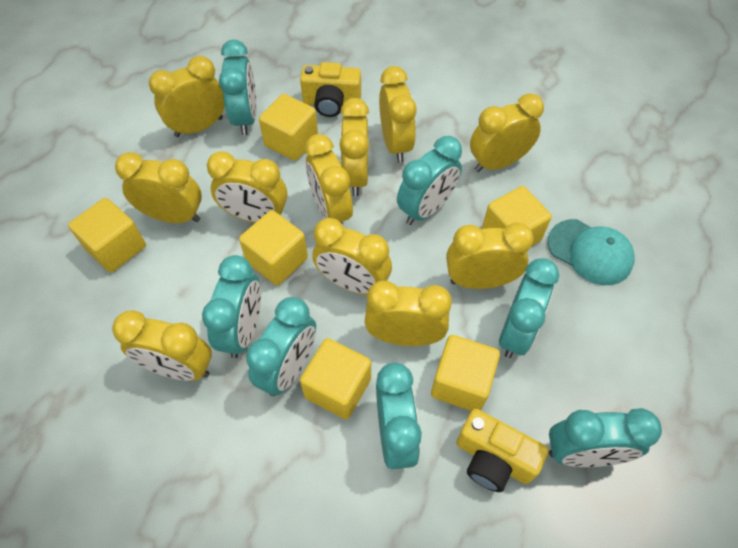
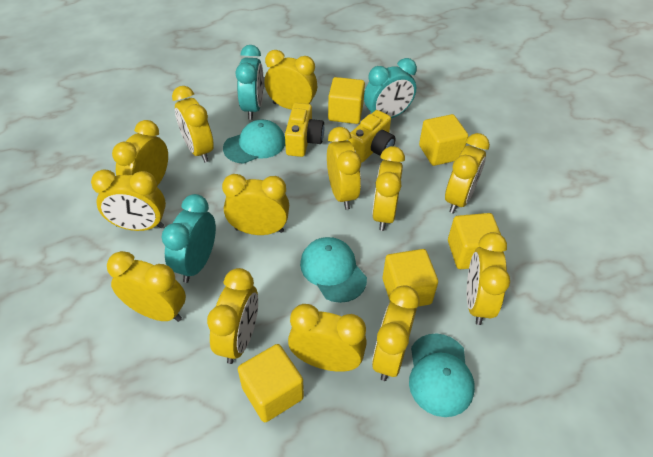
turquoise cap: [548,219,635,285] = 1 -> [223,119,285,164] [300,237,367,303] [409,334,475,417] = 3
turquoise clock: [202,255,261,358] [219,40,256,135] [246,297,316,396] [376,363,422,469] [397,136,462,225] [499,258,559,358] [549,408,662,467] = 7 -> [162,194,216,283] [236,45,264,120] [364,58,417,118] = 3
yellow clock: [112,310,212,381] [115,152,202,223] [149,56,225,137] [207,151,287,223] [305,134,353,223] [312,218,392,295] [339,98,369,196] [365,281,452,346] [379,66,417,162] [446,222,534,289] [470,93,544,172] = 11 -> [91,169,166,231] [107,251,186,322] [112,120,168,186] [172,86,214,163] [207,268,258,364] [222,174,289,235] [265,50,317,110] [288,304,367,372] [327,127,361,210] [372,146,405,231] [372,285,420,381] [445,133,490,213] [467,232,510,325] = 13
yellow cube: [68,198,146,273] [239,210,308,286] [259,94,318,161] [300,338,371,419] [431,335,500,411] [482,186,552,247] = 6 -> [238,344,304,422] [328,77,365,124] [382,249,438,307] [419,114,468,166] [448,213,501,269] = 5

